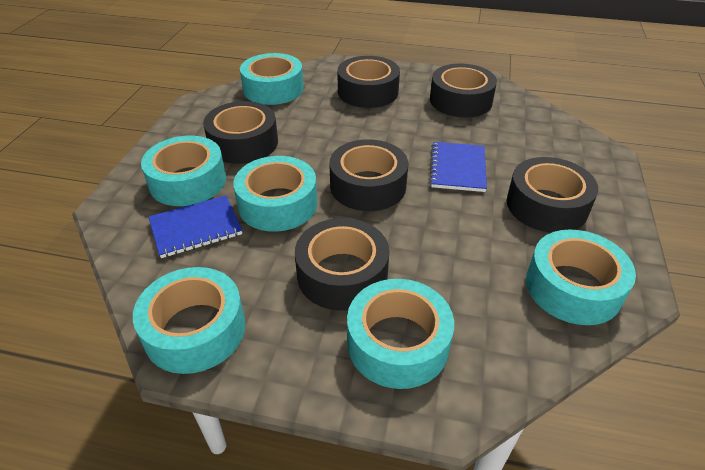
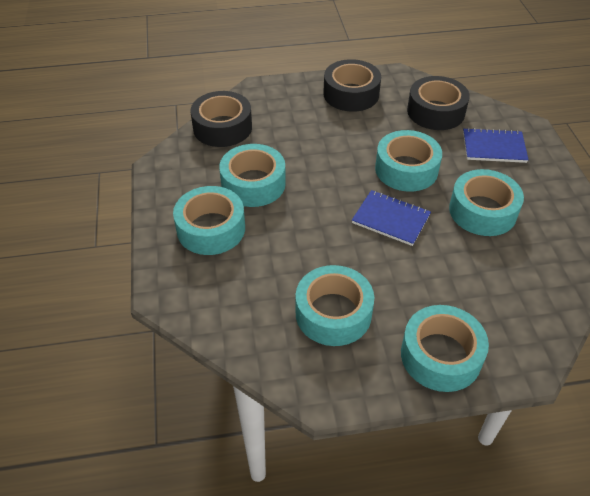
black tape: [203,101,278,164] [295,218,389,311] [329,139,408,211] [337,56,400,108] [430,63,497,117] [507,157,598,233] = 6 -> [190,91,252,147] [323,59,381,112] [407,76,470,130] = 3

